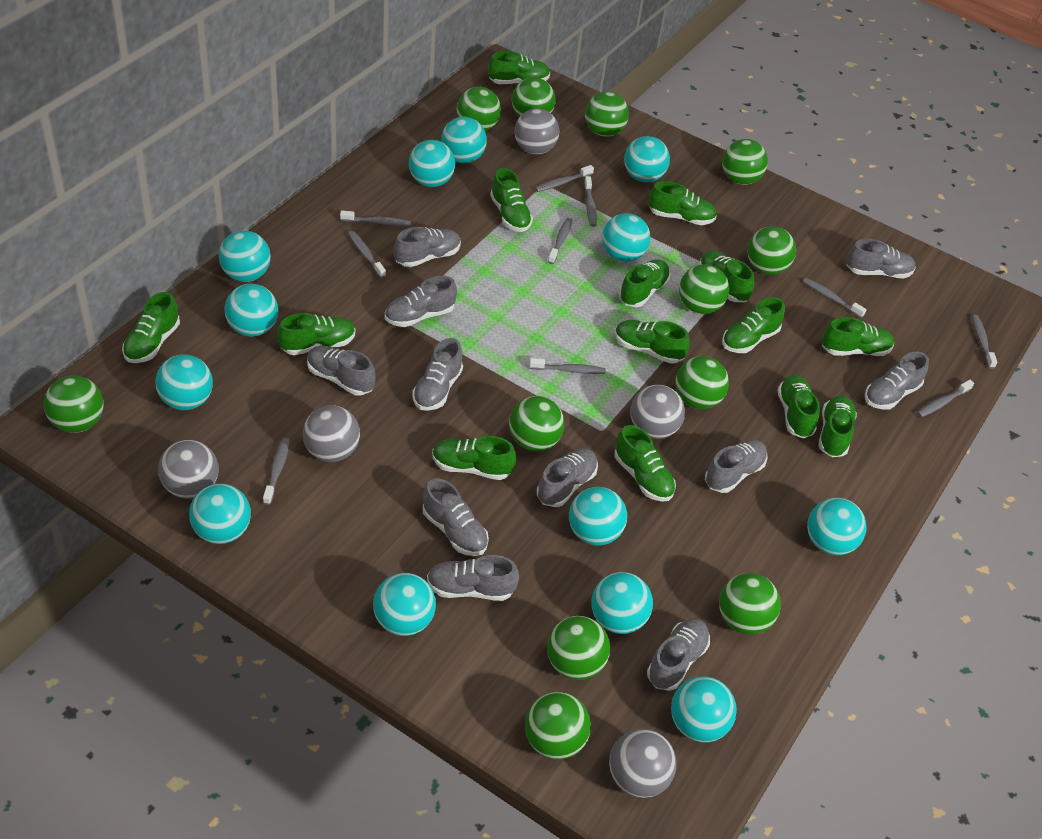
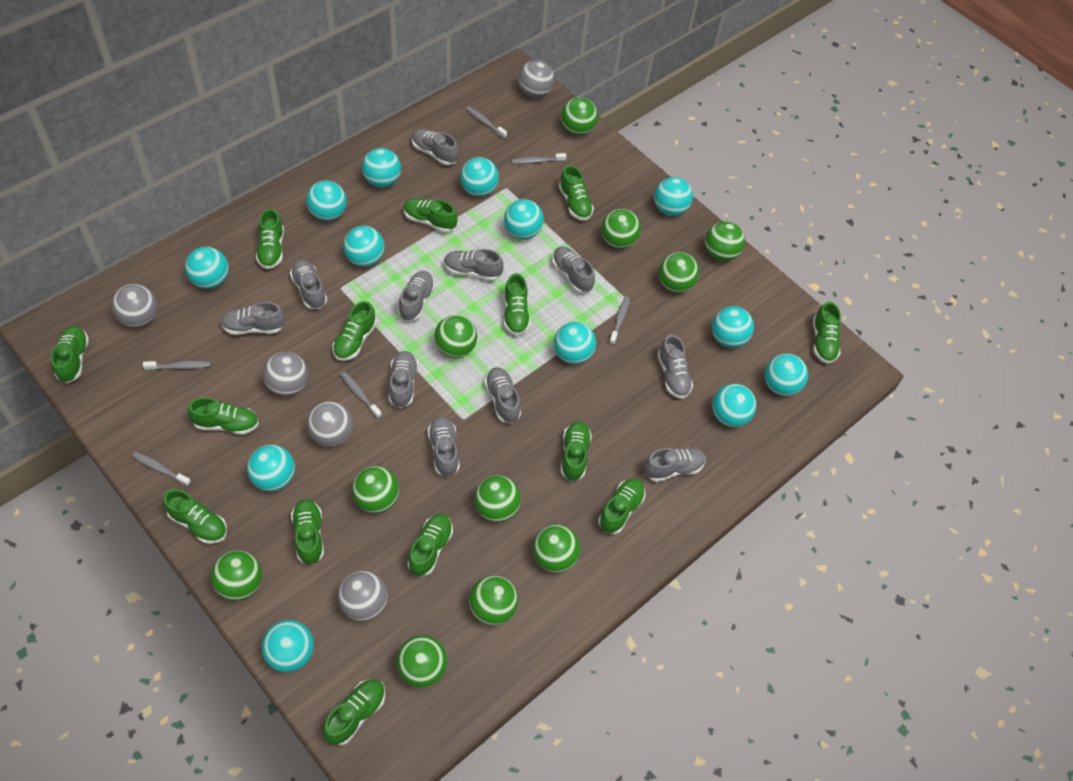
green ball: [44,376,104,433] [457,87,501,131] [509,396,564,452] [512,77,556,117] [525,692,591,760] [547,616,610,680] [585,92,629,137] [675,356,729,409] [679,264,729,314] [719,573,781,634] [722,139,768,185] [747,226,796,275] = 12 -> [211,550,262,601] [352,466,399,513] [396,635,447,688] [434,315,477,358] [469,575,518,625] [474,475,521,522] [533,525,580,573] [561,97,598,135] [601,209,641,249] [659,252,699,293] [705,221,745,261] = 11
grey toothbrush: [263,438,290,505] [340,210,411,226] [348,231,386,278] [529,358,605,374] [535,165,594,192] [548,218,572,264] [584,176,597,227] [803,278,867,318] [917,380,974,417] [972,315,997,369] = 10 -> [132,452,191,487] [143,361,210,370] [341,372,382,419] [466,107,507,138] [512,153,567,164] [609,297,630,345] = 6

